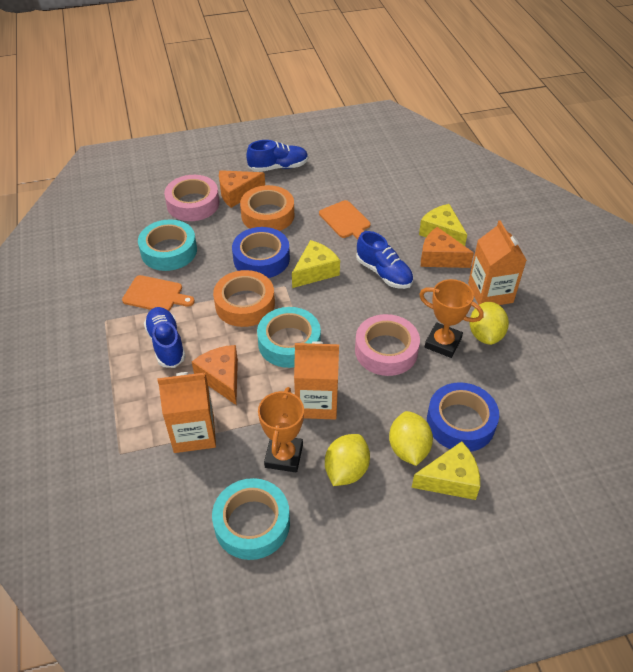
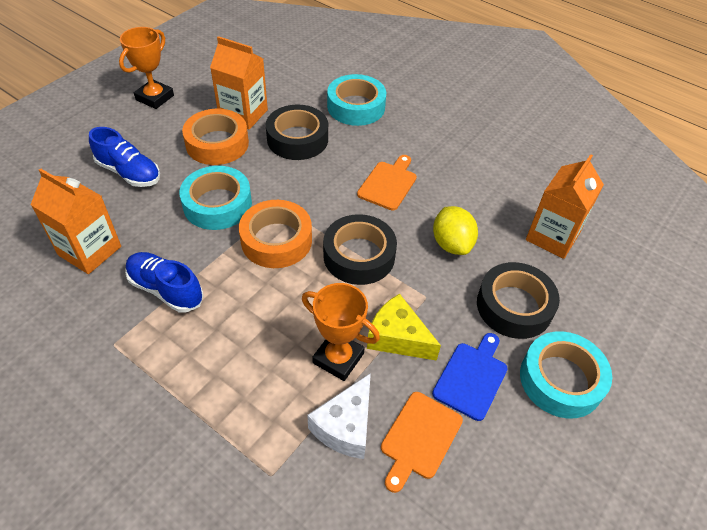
black tape: none = 0 -> [266,105,328,160] [323,214,397,285] [477,262,560,339] = 3
blue cutting board: none = 0 -> [432,333,508,421] = 1
blue shoe: [144,307,186,368] [246,140,308,172] [356,231,413,289] = 3 -> [89,127,160,187] [125,252,204,313] = 2
blue tape: [232,227,290,278] [427,382,499,452] = 2 -> none = 0
orange cheese: [192,345,238,405] [219,170,265,208] [421,227,474,268] = 3 -> none = 0
pink tape: [164,175,219,221] [355,314,420,376] = 2 -> none = 0
white cheese: none = 0 -> [307,373,371,459] = 1
yellow cheese: [292,240,340,288] [411,441,480,500] [419,204,467,246] = 3 -> [367,294,441,361] = 1
yellow lemon: [325,434,370,486] [389,411,433,466] [470,302,509,345] = 3 -> [433,206,478,255] = 1

